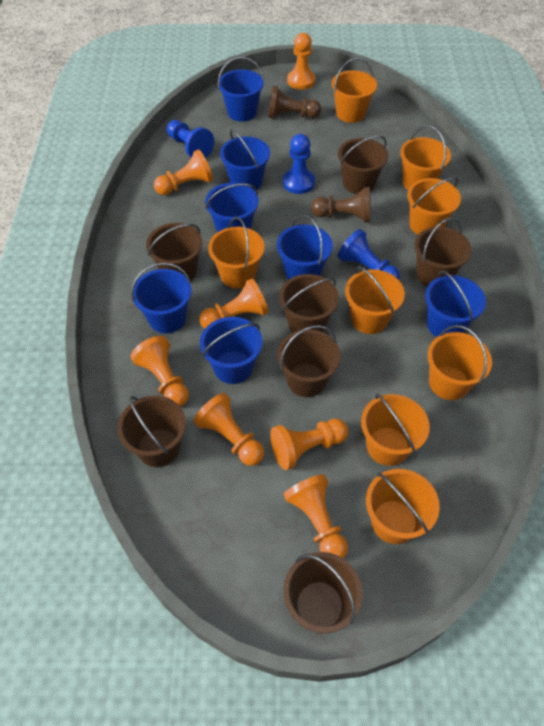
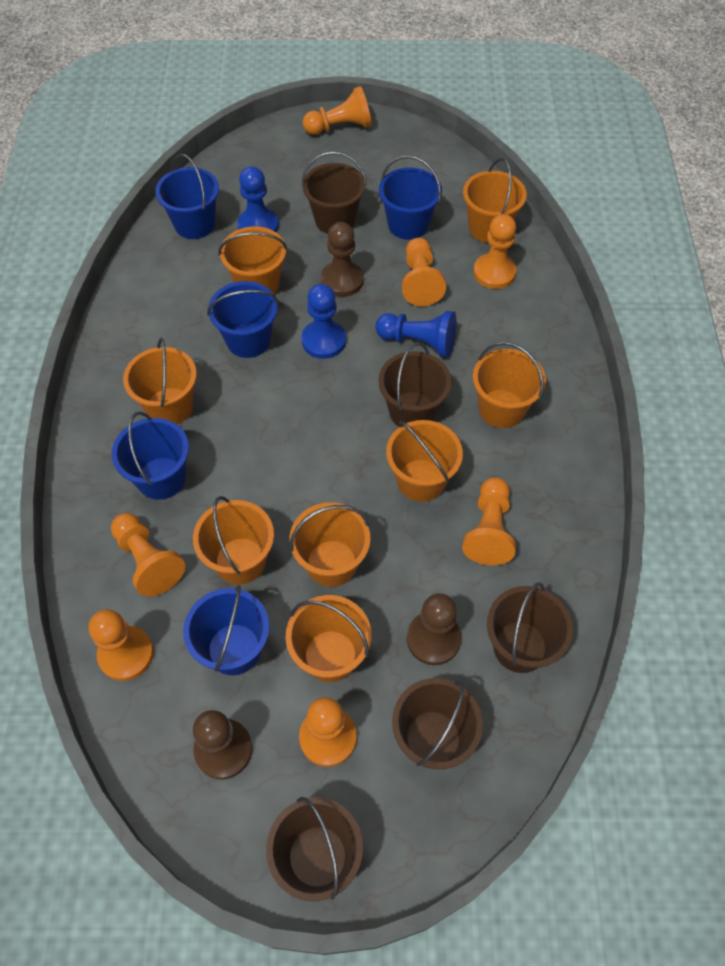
blue bucket: [131,262,192,333] [200,317,262,384] [205,183,259,232] [218,57,264,122] [220,129,270,191] [277,215,333,280] [425,270,486,337] = 7 -> [111,412,189,500] [155,154,219,239] [183,585,269,675] [207,281,278,358] [379,155,442,240] = 5
brown bucket: [117,395,186,467] [146,223,202,281] [277,325,341,397] [279,274,339,333] [283,552,363,633] [338,135,388,194] [414,218,472,287] = 7 -> [266,797,363,902] [301,151,367,234] [378,342,452,427] [392,678,483,769] [487,582,573,673] = 5
brown pawn: [268,86,321,118] [311,187,371,223] = 2 -> [193,710,252,780] [321,222,364,297] [407,593,461,665] = 3

